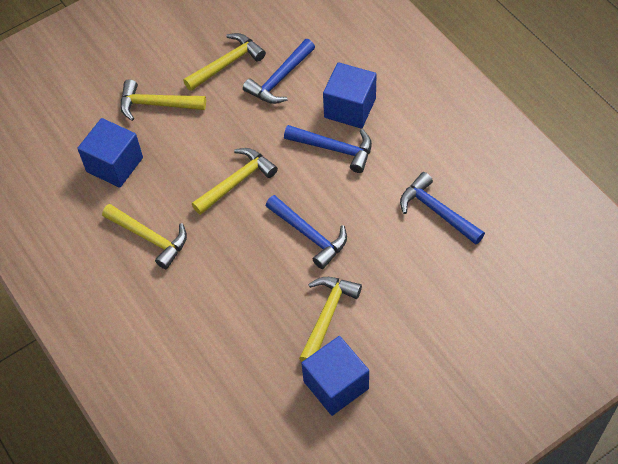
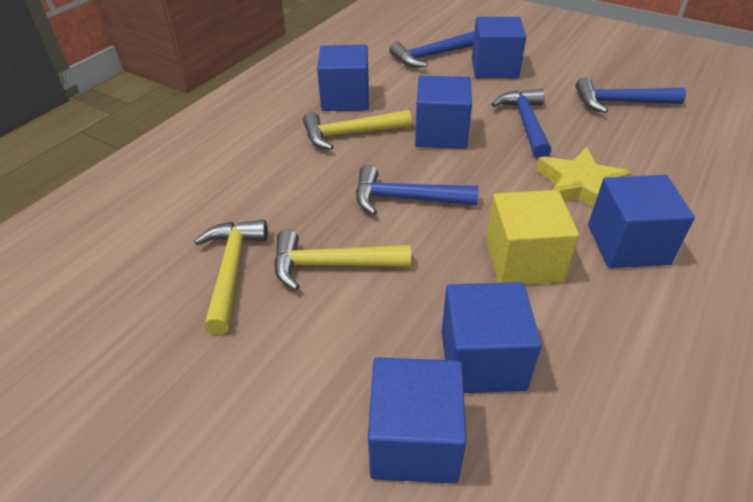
blue cube: [77,118,143,188] [301,336,369,416] [323,62,377,129] = 3 -> [317,45,369,111] [368,358,467,484] [415,76,472,149] [442,282,542,393] [472,17,526,78] [588,175,695,268] = 6
yellow cube: none = 0 -> [486,190,579,284] = 1
yellow hammer: [102,204,187,269] [120,79,206,121] [183,33,266,91] [192,148,278,215] [299,277,362,362] = 5 -> [194,220,268,334] [274,230,411,290] [303,110,412,150] = 3
yellow star: none = 0 -> [536,147,632,208] = 1

